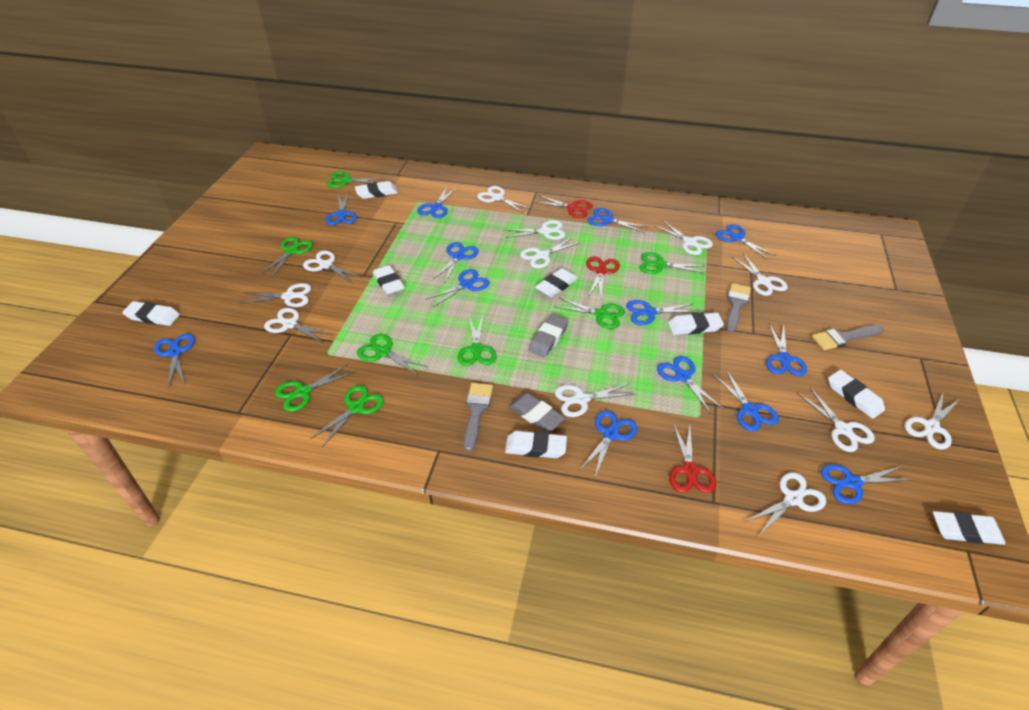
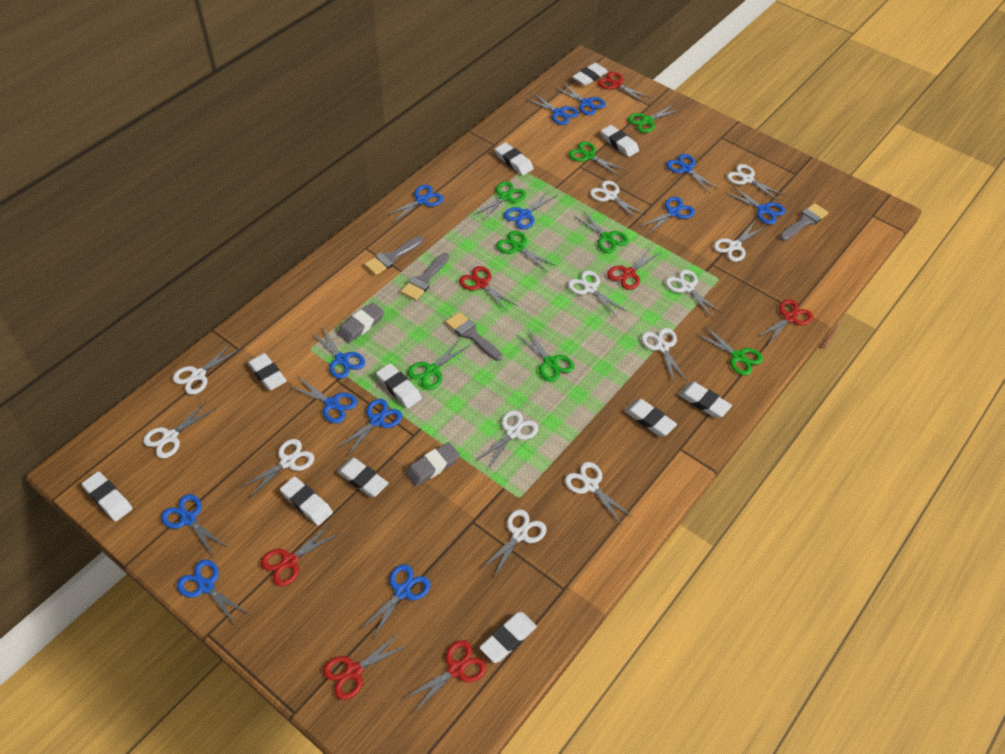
grey brush: [463,383,493,452] [726,283,751,333] [812,325,883,350] = 3 -> [364,236,423,275] [401,253,449,300] [445,312,502,361] [779,203,828,241] = 4
red scissors: [535,195,593,218] [586,256,620,298] [669,423,716,493] = 3 -> [261,523,340,586] [323,632,408,700] [403,640,487,712] [459,266,518,312] [597,72,650,103] [607,247,661,290] [756,299,813,345] = 7
white eraser: [122,301,180,326] [355,181,398,199] [373,265,405,295] [505,431,567,458] [535,268,578,297] [668,312,724,335] [828,370,885,419] [933,511,1005,545] = 8 -> [82,471,132,521] [247,353,287,391] [280,476,333,526] [337,458,389,497] [376,363,422,408] [479,612,537,663] [495,142,534,175] [572,63,608,86] [601,125,639,157] [624,399,677,436] [678,382,732,418] = 11

